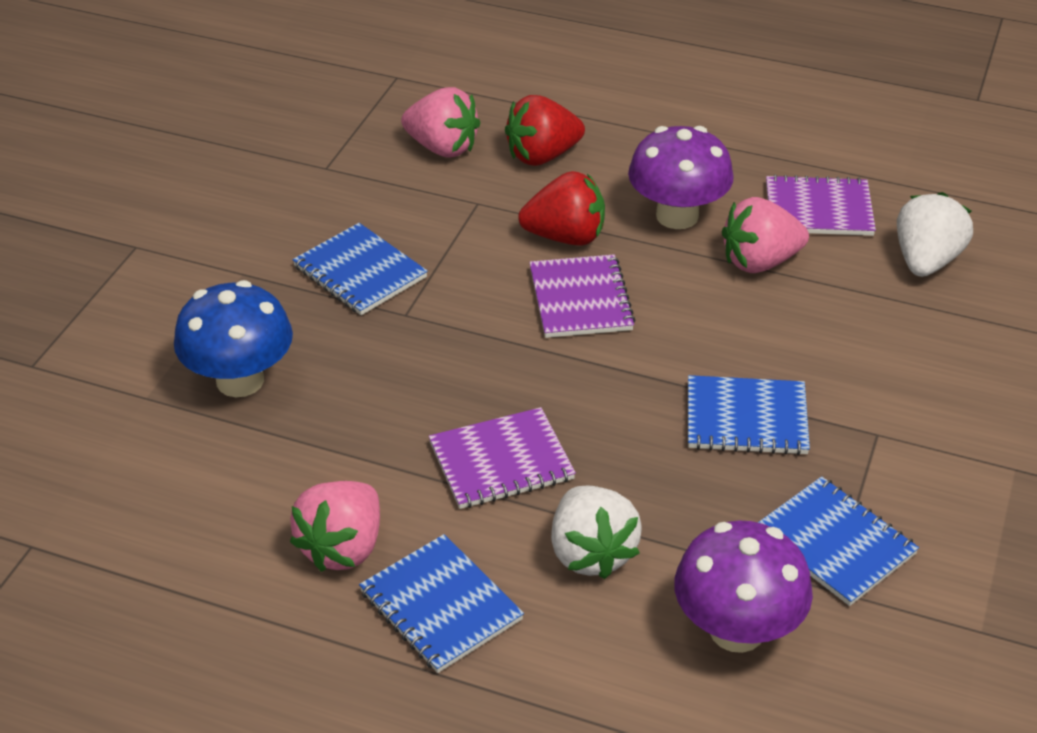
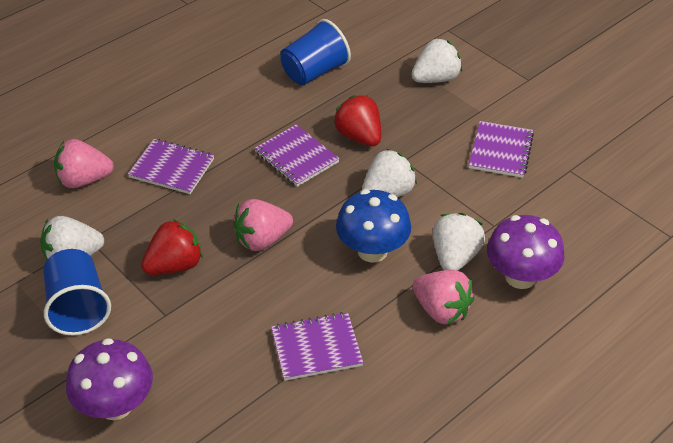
blue cup: none = 0 -> [43,249,111,335] [281,19,351,85] = 2
blue notebook: [292,223,428,315] [359,534,524,673] [688,375,810,455] [758,476,919,606] = 4 -> none = 0
purple notebook: [429,407,576,509] [529,254,636,338] [766,175,876,236] = 3 -> [128,139,214,194] [255,124,340,187] [271,312,363,381] [469,121,534,178] = 4
white strawberry: [551,486,642,579] [897,192,973,277] = 2 -> [40,216,104,260] [362,149,417,197] [411,38,462,83] [433,213,485,271] = 4

